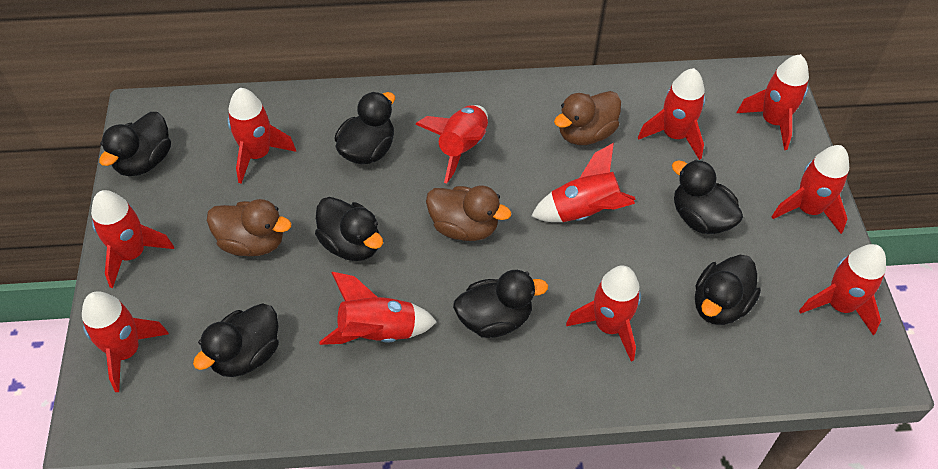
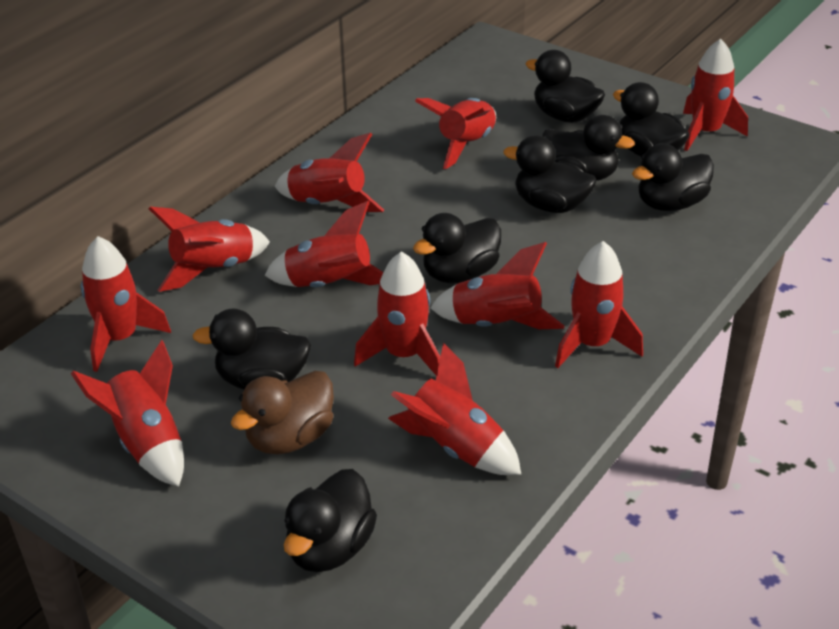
black duck: [99,112,171,176] [193,303,279,377] [315,197,383,261] [335,92,395,164] [453,270,548,338] [672,160,743,234] [695,255,761,325] = 7 -> [192,308,311,389] [283,469,377,572] [413,213,501,283] [503,135,596,213] [526,50,605,123] [542,115,635,181] [613,82,689,156] [632,143,714,211] = 8
brown duck: [207,199,291,256] [426,185,511,241] [554,91,621,145] = 3 -> [231,371,334,455] = 1

